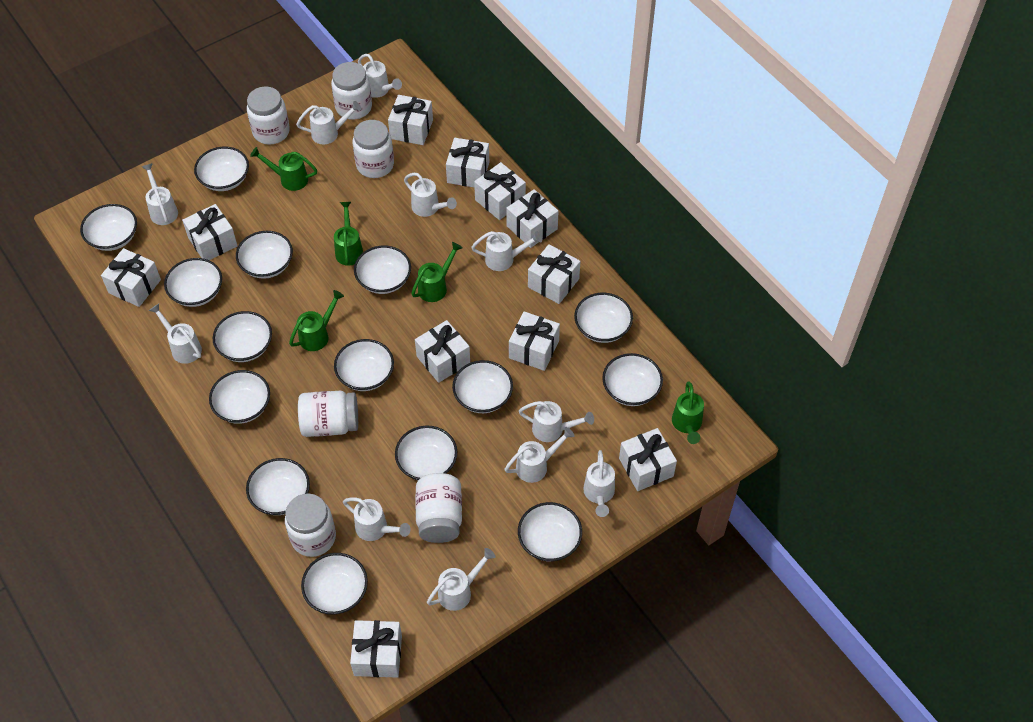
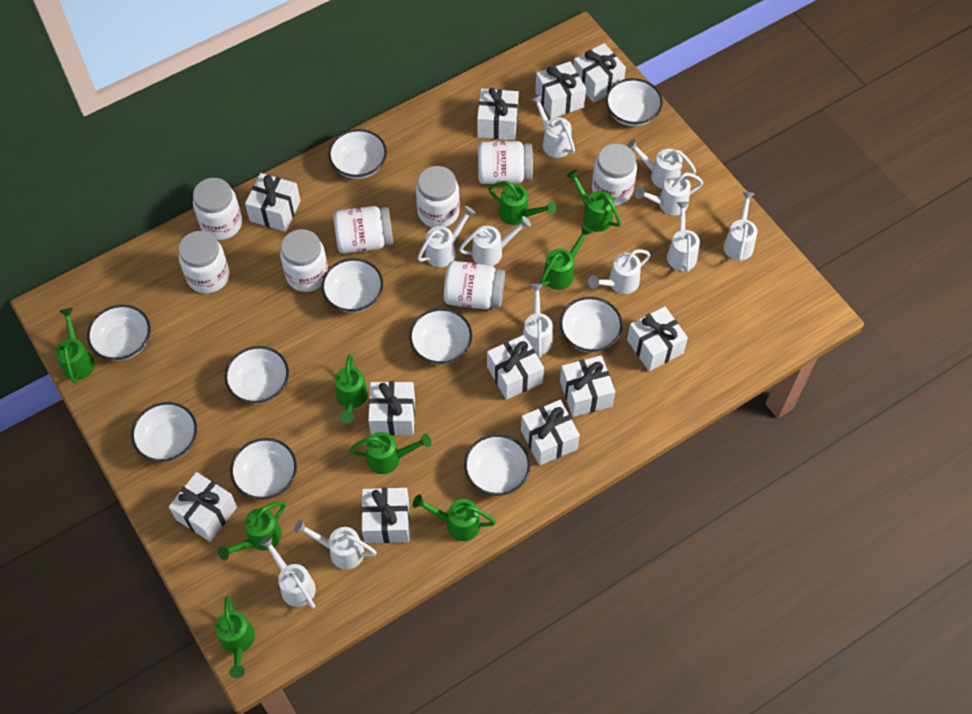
green watering can: [250,147,317,191] [289,290,344,351] [334,202,363,266] [411,242,462,302] [672,382,704,444] = 5 -> [55,308,95,383] [215,596,255,678] [218,502,286,560] [335,355,368,423] [349,432,431,474] [413,494,496,541] [488,181,556,225] [540,226,592,290] [566,169,621,232] = 9
white bowl: [80,204,137,251] [164,258,222,307] [194,147,249,191] [209,370,270,424] [213,311,272,362] [236,231,293,279] [246,458,310,515] [301,553,368,614] [334,339,394,391] [354,246,411,294] [395,426,457,480] [452,360,513,413] [518,502,582,561] [574,293,633,343] [602,353,663,406] = 15 -> [87,305,150,361] [131,402,197,462] [225,346,289,404] [230,438,297,500] [321,258,383,313] [328,129,387,179] [409,308,472,365] [464,434,531,496] [560,297,623,353] [605,78,663,126] = 10
white jar: [247,87,290,145] [285,493,336,557] [298,391,358,437] [331,62,372,120] [353,120,394,178] [415,473,462,543] = 6 -> [178,231,230,293] [193,178,242,240] [280,229,328,292] [333,206,393,254] [416,166,460,228] [444,261,505,309] [478,141,533,184] [592,144,637,206] = 8

